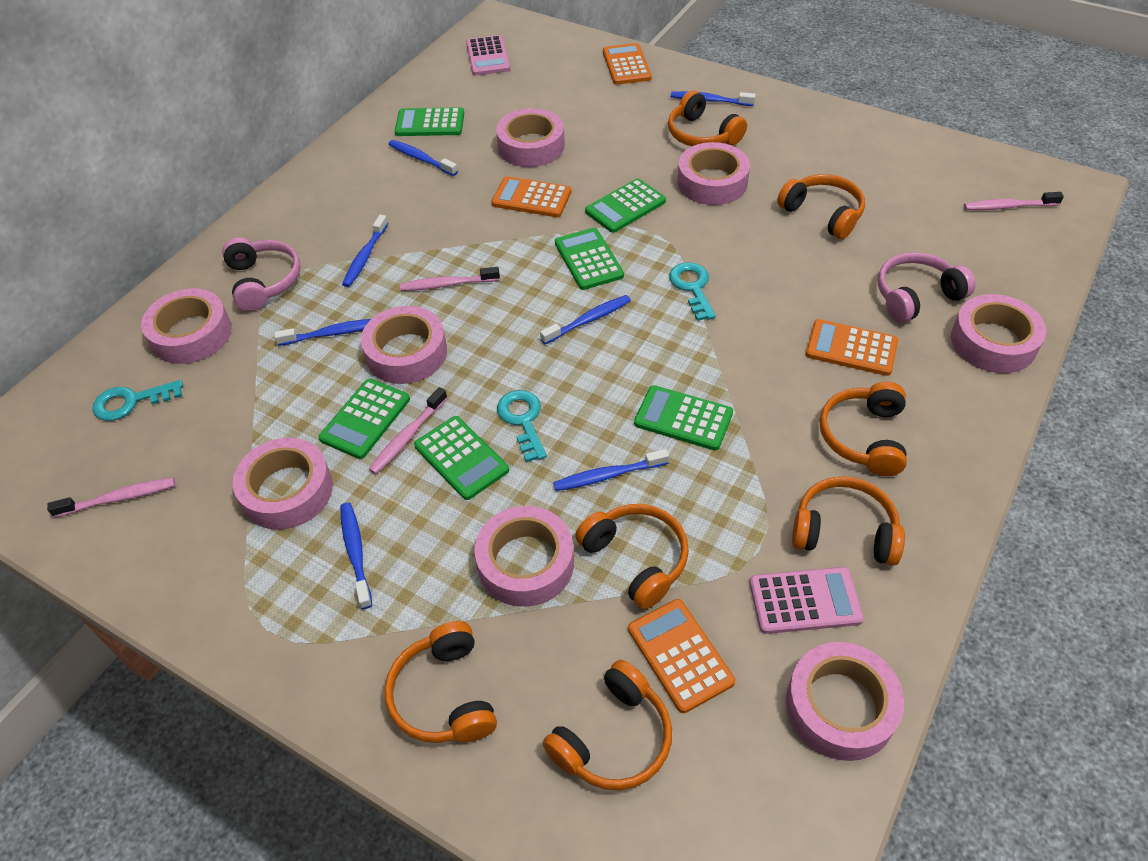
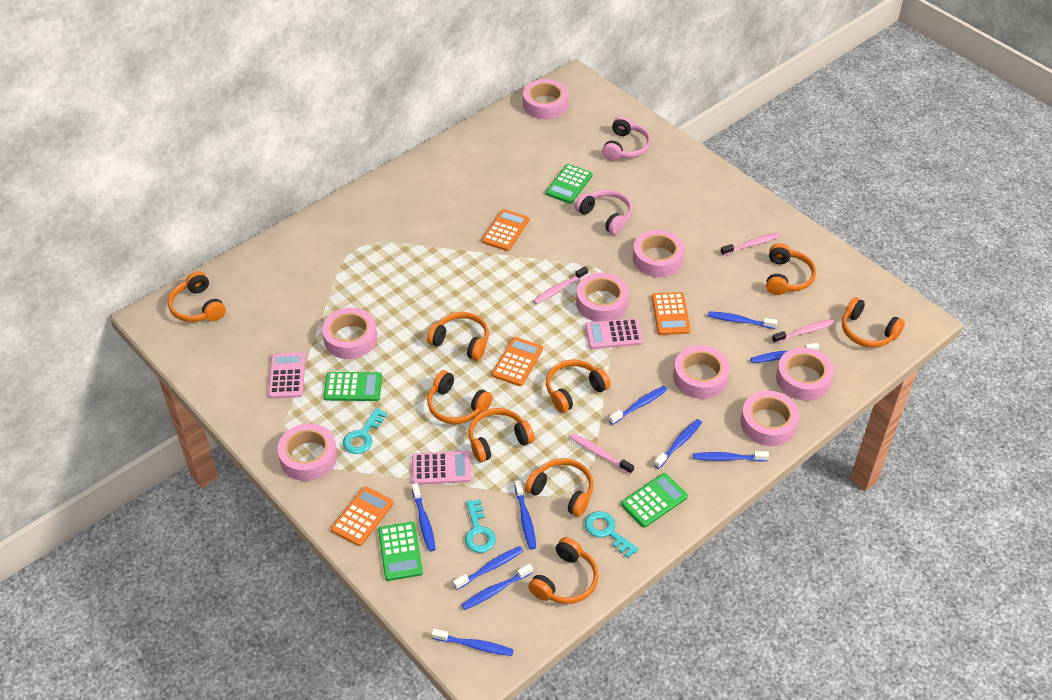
blue toothbrush: [274,319,371,346] [340,503,372,609] [342,215,388,287] [389,140,458,176] [540,295,631,344] [553,449,669,491] [671,91,756,106] = 7 -> [412,483,436,552] [432,629,514,656] [453,546,523,590] [461,564,533,610] [515,480,536,550] [609,386,667,425] [654,419,702,469] [693,451,769,462] [708,311,777,329] [750,343,820,363] = 10
green calculator: [319,379,410,459] [395,107,464,136] [414,416,509,500] [555,228,624,290] [585,178,666,233] [634,385,733,451] = 6 -> [323,372,382,401] [378,522,423,581] [546,164,592,204] [621,473,688,528] = 4
orange headphones: [384,621,497,743] [543,660,672,791] [575,504,689,609] [668,91,747,146] [777,174,865,239] [792,476,905,566] [819,382,907,476] = 7 -> [168,271,226,322] [427,312,489,361] [427,370,492,424] [469,408,534,462] [525,458,594,517] [528,537,599,604] [546,359,610,413] [766,243,816,295] [842,297,905,348] = 9
pink calculator: [466,35,510,76] [749,567,864,634] = 2 -> [268,352,306,399] [412,451,472,485] [585,318,643,349] = 3

